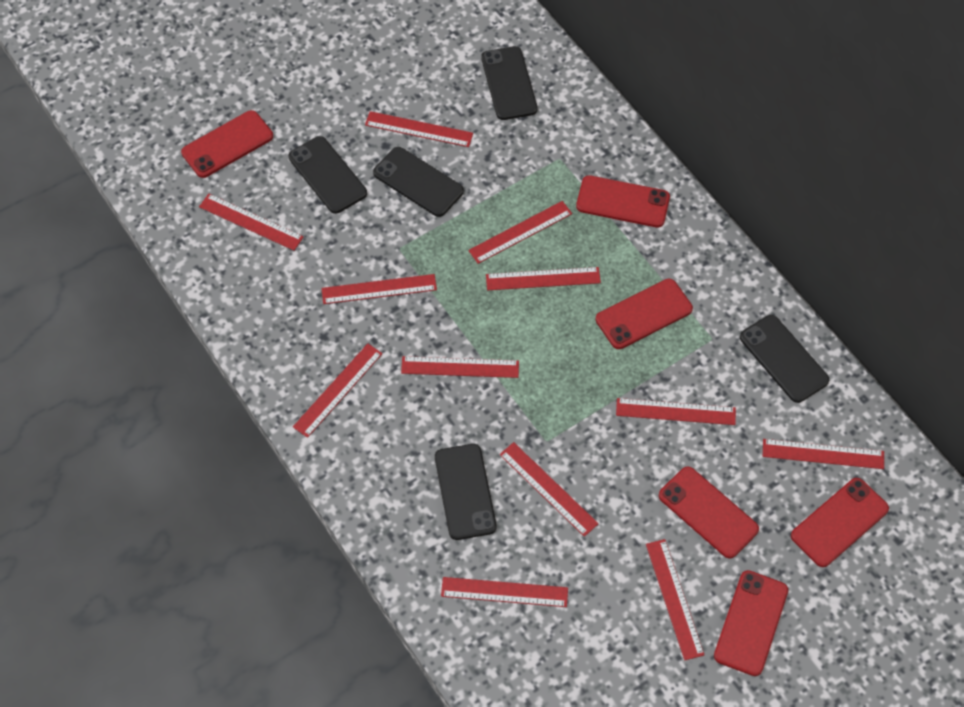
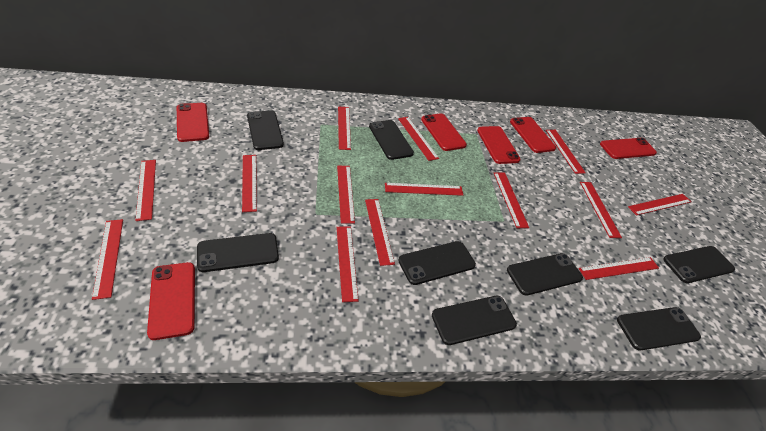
black phone: [288,136,367,214] [373,147,464,217] [435,444,497,540] [481,46,538,120] [740,315,829,403] = 5 -> [197,233,279,272] [247,110,284,150] [369,120,414,160] [398,241,476,285] [432,296,517,345] [507,253,583,296] [617,307,701,350] [663,246,735,283] = 8
red ruler: [199,194,303,251] [293,344,382,438] [321,274,437,304] [365,111,473,147] [401,356,519,378] [441,577,568,607] [468,201,572,264] [486,267,601,290] [500,442,599,537] [616,398,736,425] [646,539,704,660] [763,439,884,469] = 12 -> [92,219,123,300] [135,160,156,221] [242,155,257,212] [337,166,355,223] [337,226,359,302] [338,107,351,150] [365,199,395,266] [385,183,463,196] [398,117,439,161] [494,173,529,228] [546,130,586,174] [578,257,659,280] [580,182,622,238] [628,194,691,215] = 14

